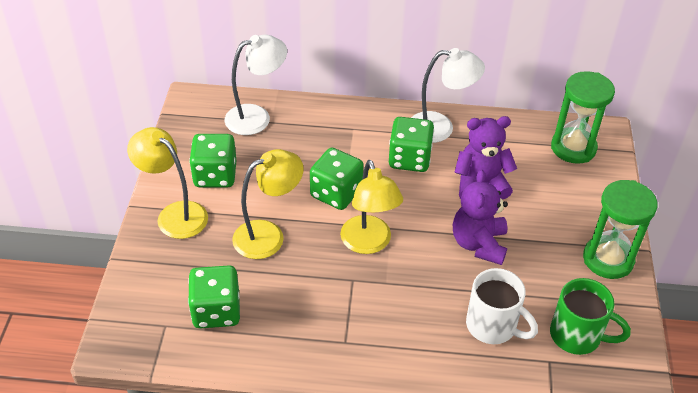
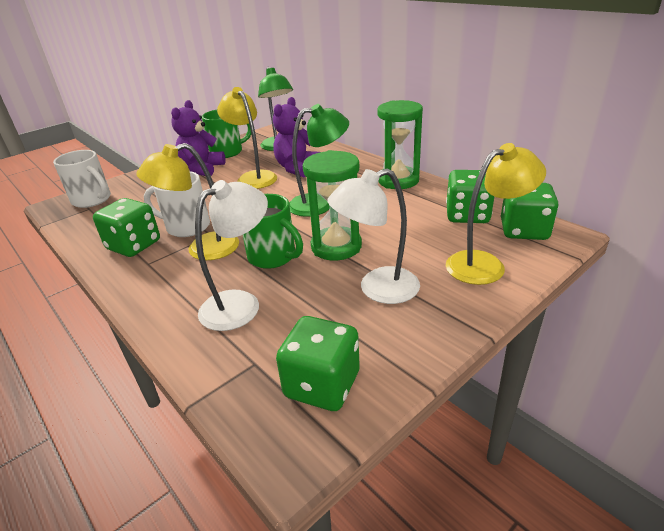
green lamp: none = 0 -> [258,67,293,151] [289,104,349,217] = 2
green mug: [550,278,631,355] = 1 -> [202,110,251,158] [243,194,303,269] = 2
white mug: [466,268,538,344] = 1 -> [53,150,111,208] [144,171,210,237] = 2

